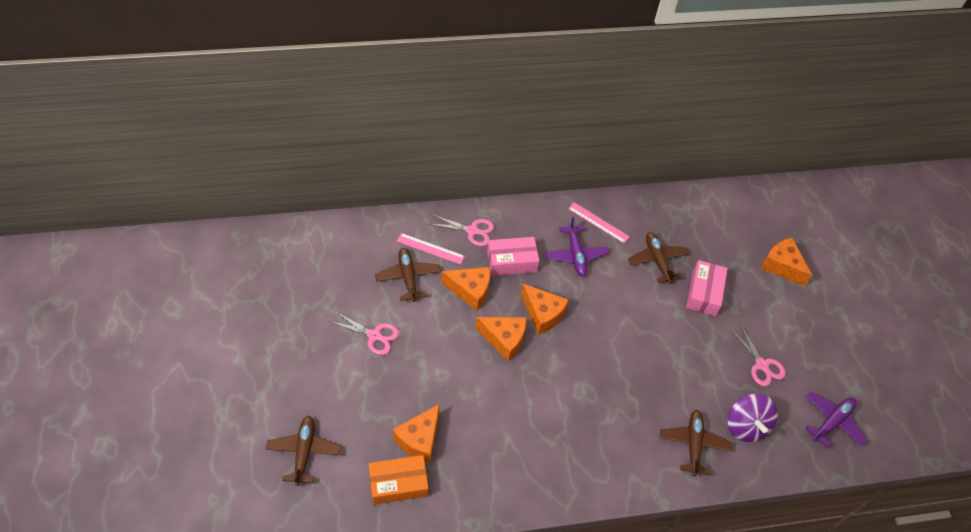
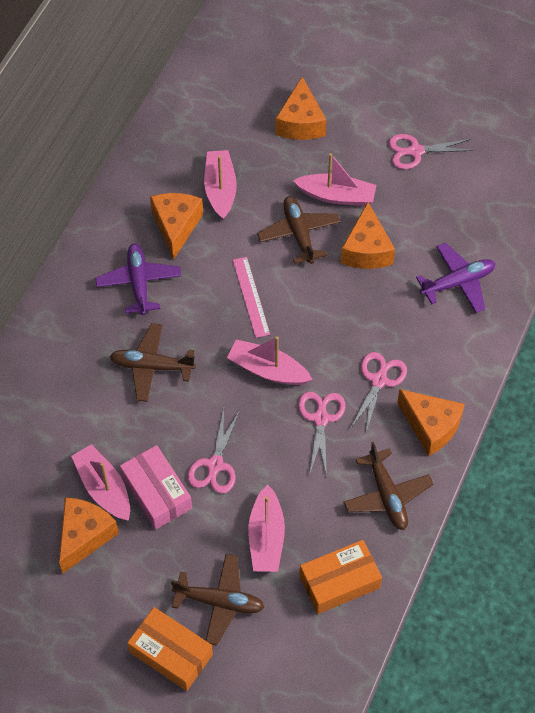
orange box: [368,455,429,505] = 1 -> [127,607,213,691] [299,540,382,614] = 2
pink boat: none = 0 -> [71,444,130,521] [204,150,237,219] [227,337,313,385] [248,484,285,572] [293,153,376,206] = 5
pink box: [487,237,539,276] [686,260,728,316] = 2 -> [120,445,192,530] = 1
pink ruler: [397,233,465,265] [568,202,630,243] = 2 -> [233,257,270,338] = 1
pink scissors: [331,311,399,355] [429,215,494,246] [730,324,786,386] = 3 -> [187,408,240,494] [298,391,345,477] [350,352,407,433] [388,134,474,169] = 4
purple spinning top: [728,394,778,442] = 1 -> none = 0

